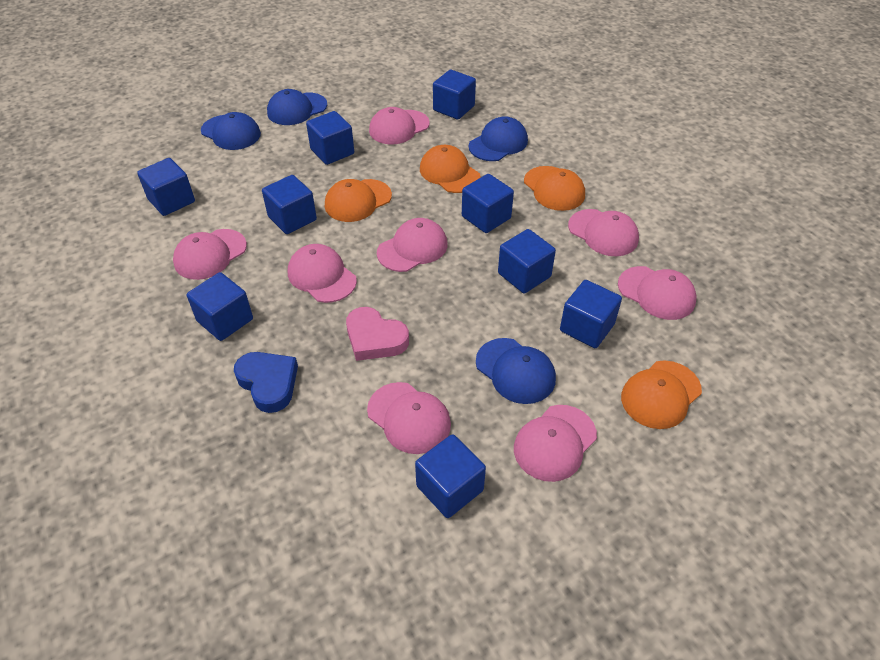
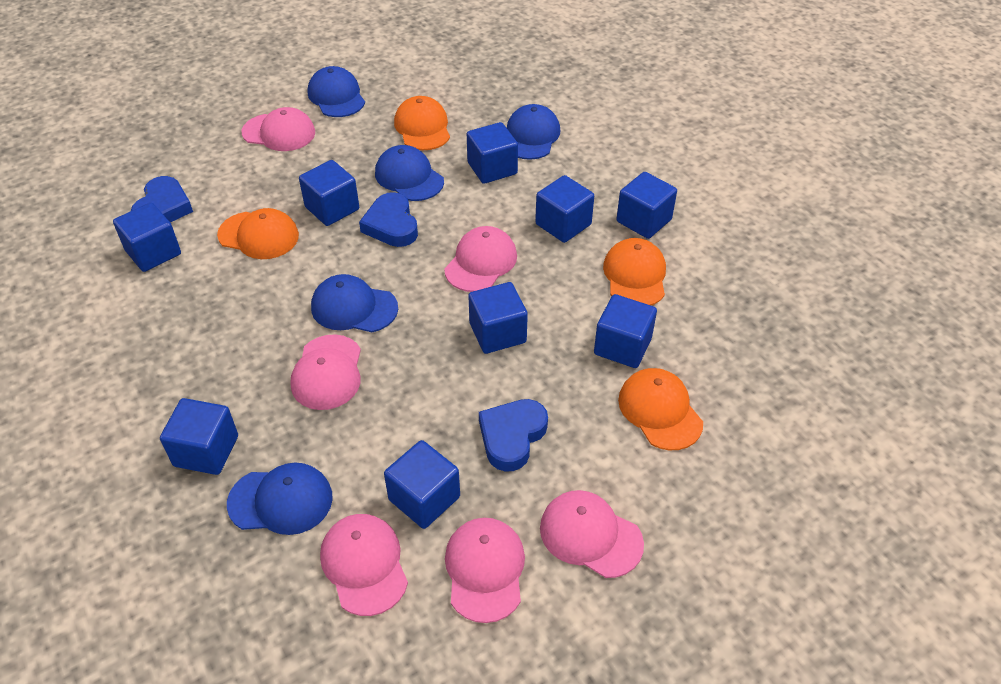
blue cap: [201,112,261,150] [267,89,327,125] [469,116,528,161] [476,338,556,404] = 4 -> [227,463,333,535] [308,66,365,117] [311,274,398,332] [375,145,444,201] [507,104,560,160] = 5
blue heart: [234,352,298,413] = 1 -> [131,176,193,222] [359,192,418,247] [479,399,548,472] = 3
pink cap: [173,229,247,280] [288,244,357,303] [367,382,451,454] [369,107,430,144] [377,218,448,272] [514,405,597,482] [568,209,639,256] [618,266,697,320] = 8 -> [242,107,315,151] [290,334,361,410] [320,514,408,616] [444,226,517,292] [445,518,525,623] [540,490,644,578] = 6
pink heart: [346,307,409,361] = 1 -> none = 0

